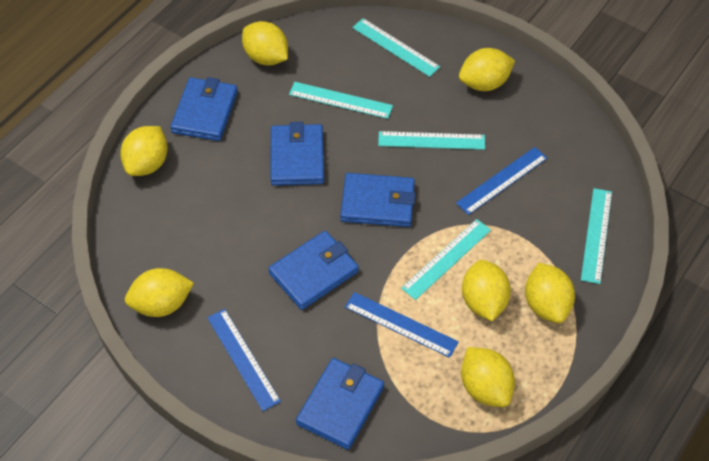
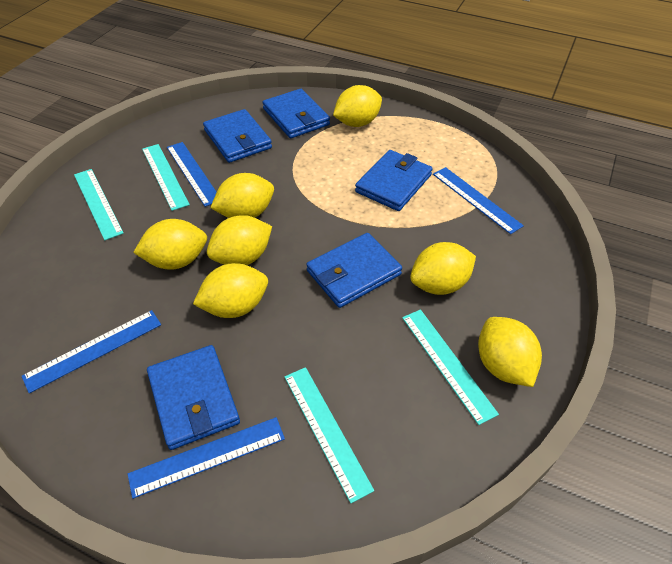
blue ruler: [207,309,281,411] [345,292,459,358] [456,147,547,215] = 3 -> [21,310,161,393] [128,417,285,499] [167,142,217,207] [433,167,524,234] = 4
turquoise ruler: [289,82,393,119] [352,18,440,77] [378,131,485,150] [401,219,491,300] [581,188,612,284] = 5 -> [74,169,124,240] [142,144,190,211] [285,367,374,503] [402,310,499,425] = 4

